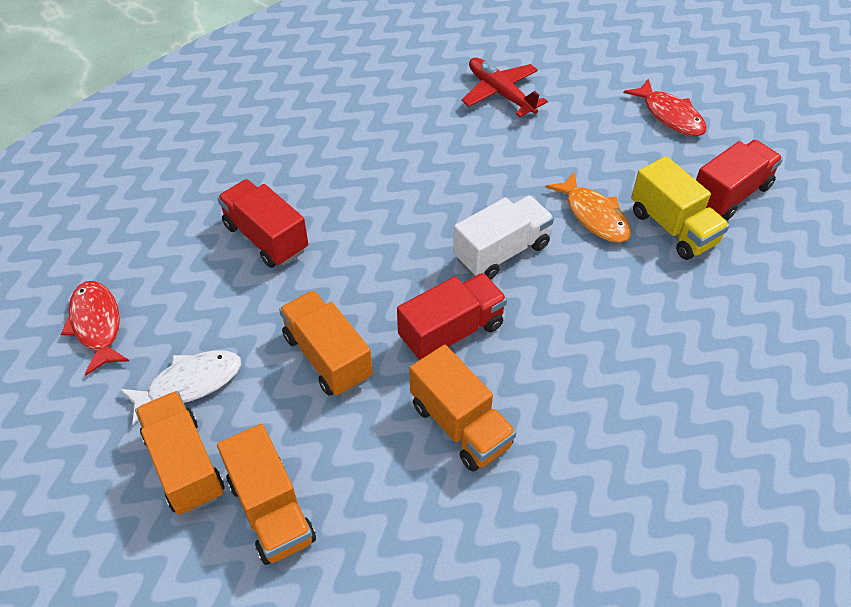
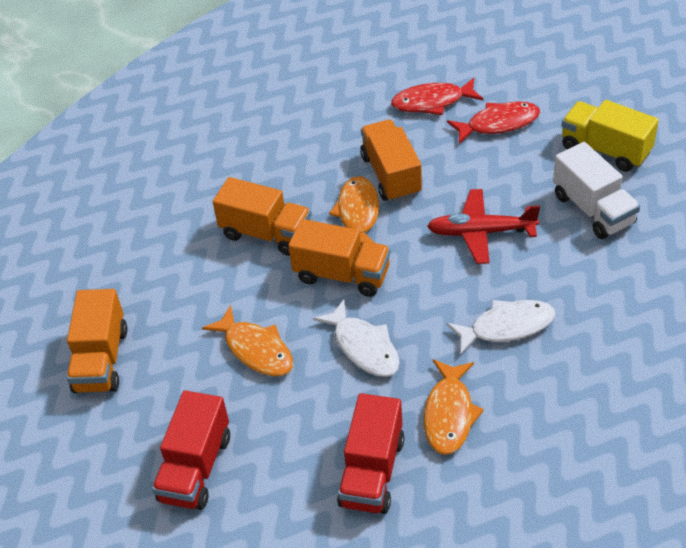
orange fish: [545,171,631,243] = 1 -> [202,305,293,376] [329,176,379,245] [424,359,484,455] = 3
red truck: [217,179,308,268] [397,273,507,361] [696,140,783,221] = 3 -> [152,390,230,510] [337,393,404,514] = 2
white fish: [120,351,241,425] = 1 -> [313,300,400,377] [447,300,555,355] = 2

